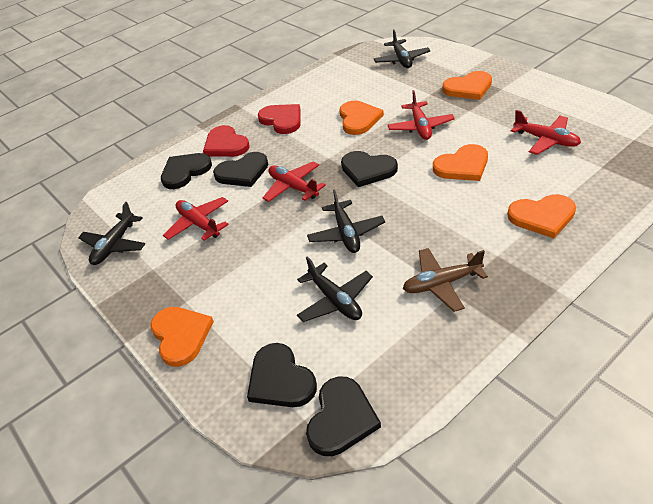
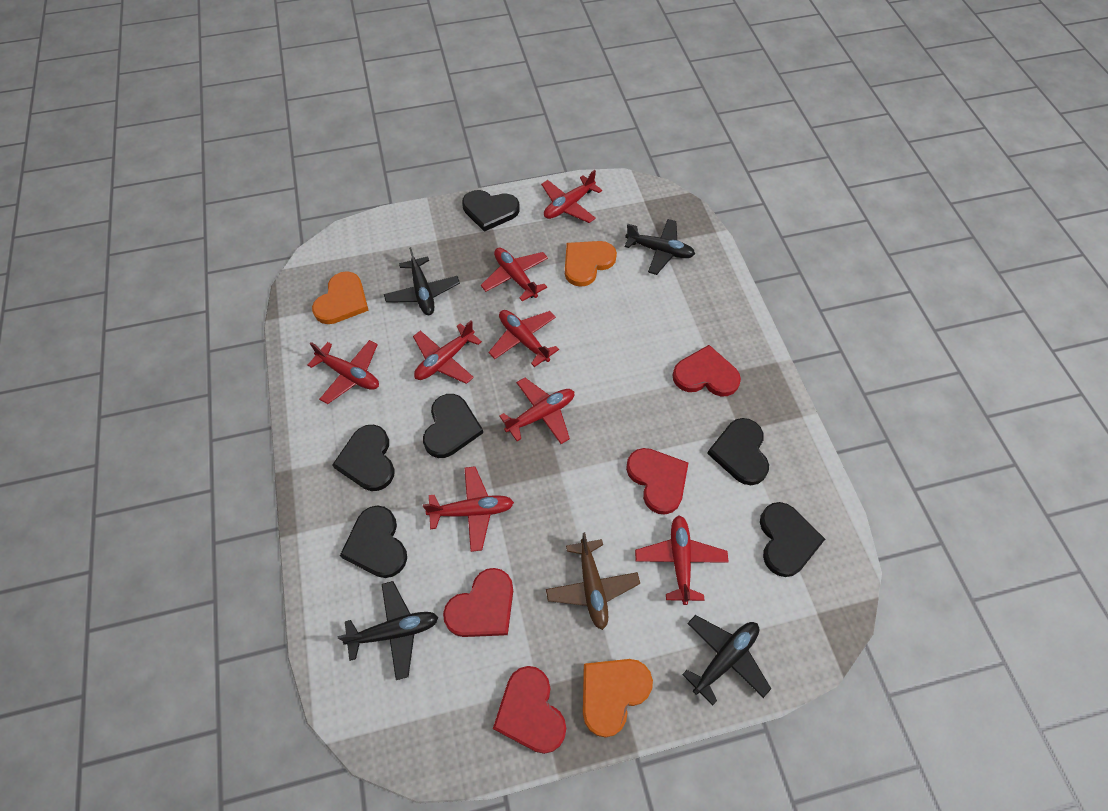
black heart: [161,153,212,189] [213,152,268,187] [247,343,317,407] [306,376,381,456] [341,151,398,187] = 5 -> [332,425,395,491] [340,505,407,578] [423,394,483,458] [462,190,520,232] [707,418,769,485] [760,502,825,577] = 6
orange heart: [151,307,214,367] [339,101,384,135] [433,144,488,181] [442,71,492,100] [507,194,576,238] = 5 -> [312,271,369,324] [565,241,617,287] [583,659,653,738] = 3
red heart: [203,125,249,157] [258,104,301,134] = 2 -> [443,568,513,637] [493,666,566,754] [626,448,688,514] [673,345,741,397] = 4
red plane: [163,197,229,241] [263,162,326,202] [388,90,455,140] [511,110,581,155] = 4 -> [308,340,379,404] [413,321,482,384] [423,466,514,552] [481,248,548,301] [489,310,559,367] [499,378,574,444] [541,170,602,223] [635,516,729,605] = 8

